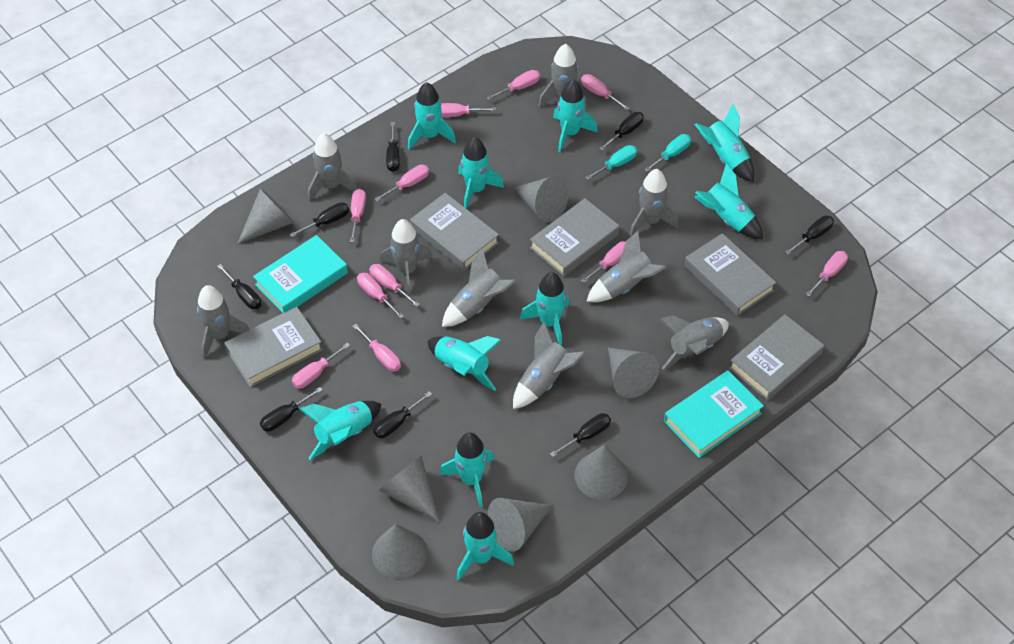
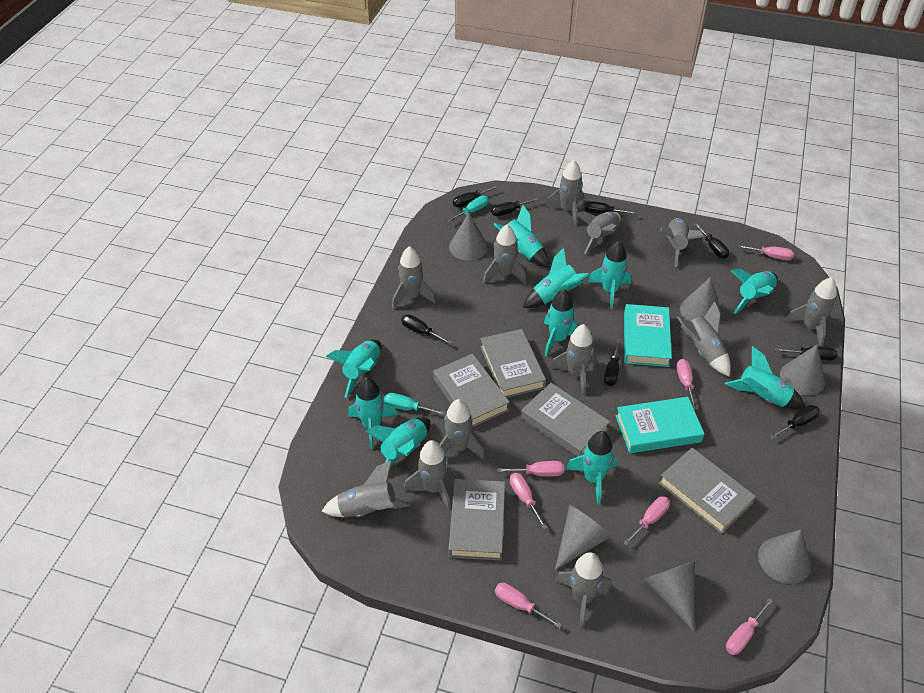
grey cone: [237,188,294,244] [372,524,427,579] [379,456,439,522] [488,498,553,551] [514,176,569,223] [574,444,628,500] [608,348,659,398] = 7 -> [449,213,488,261] [555,505,612,570] [644,561,695,631] [680,277,722,321] [758,530,811,584] [780,344,825,396] = 6
grey rocket: [197,285,250,359] [308,133,357,201] [380,219,432,294] [442,248,516,327] [513,322,586,409] [539,44,586,110] [586,231,666,302] [629,169,679,237] [660,315,729,370] = 9 -> [322,460,410,517] [392,246,436,309] [404,440,451,510] [439,399,485,460] [483,224,526,284] [546,160,583,225] [550,324,596,395] [555,552,612,629] [576,211,621,254] [660,218,704,267] [677,301,731,377] [785,277,837,346] = 12
pink screwdriver: [292,343,350,388] [350,189,366,243] [353,324,401,372] [357,273,404,319] [369,264,420,307] [375,165,429,201] [441,103,496,117] [487,70,540,100] [581,74,630,110] [581,241,626,283] [805,251,848,296] = 11 -> [495,583,562,628] [497,461,564,476] [510,473,548,529] [623,496,670,545] [676,359,698,410] [726,598,773,655] [738,245,794,260] = 7

